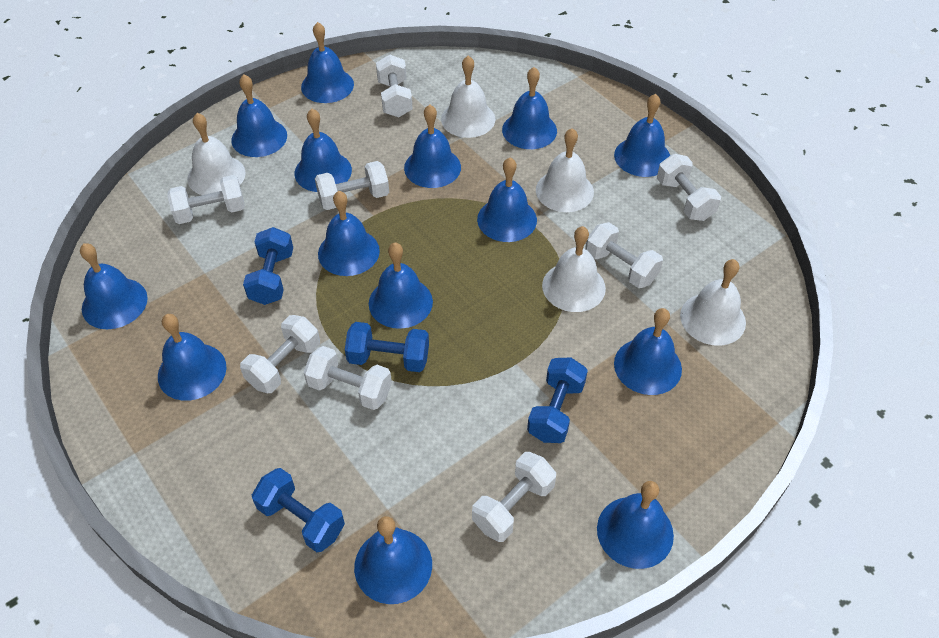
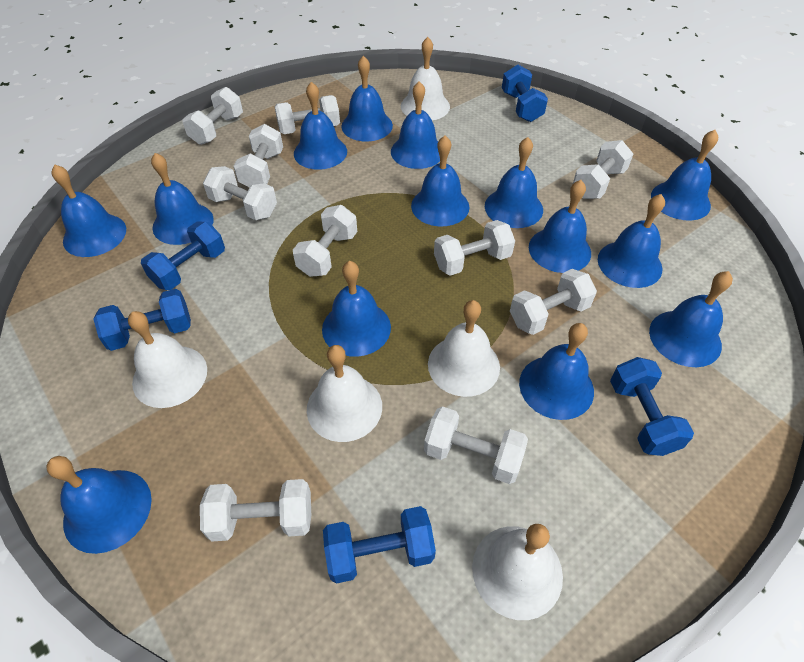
blue dumbbell: [243,227,293,305] [252,468,345,552] [345,322,429,372] [527,358,588,443] = 4 -> [94,289,191,351] [141,222,225,290] [323,506,436,584] [502,65,548,122] [610,357,694,456] = 5
white dumbbell: [167,175,245,224] [240,315,320,393] [304,346,392,410] [315,161,389,210] [376,54,413,117] [472,452,556,542] [585,222,663,288] [657,154,721,221] = 8 -> [182,87,243,145] [200,479,311,542] [203,166,277,220] [234,124,283,187] [274,95,340,134] [293,205,357,277] [424,406,528,484] [434,220,515,276] [510,269,597,335] [572,140,633,199] = 10

